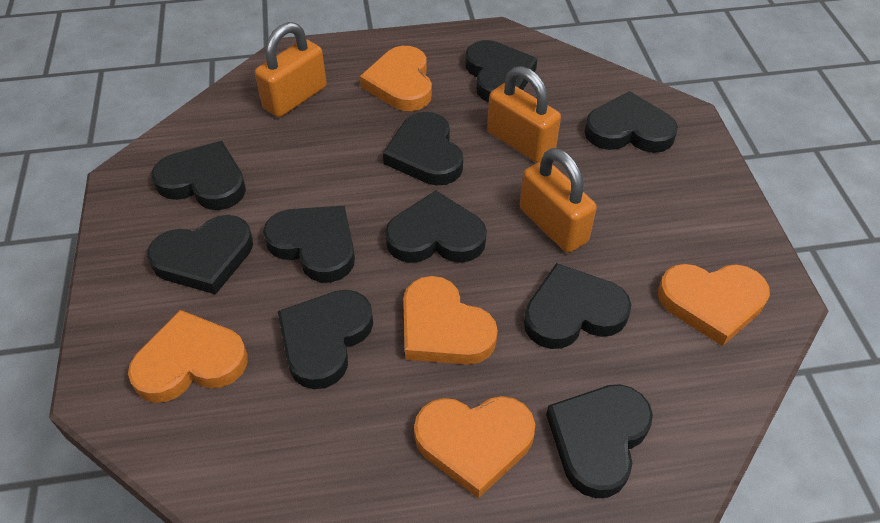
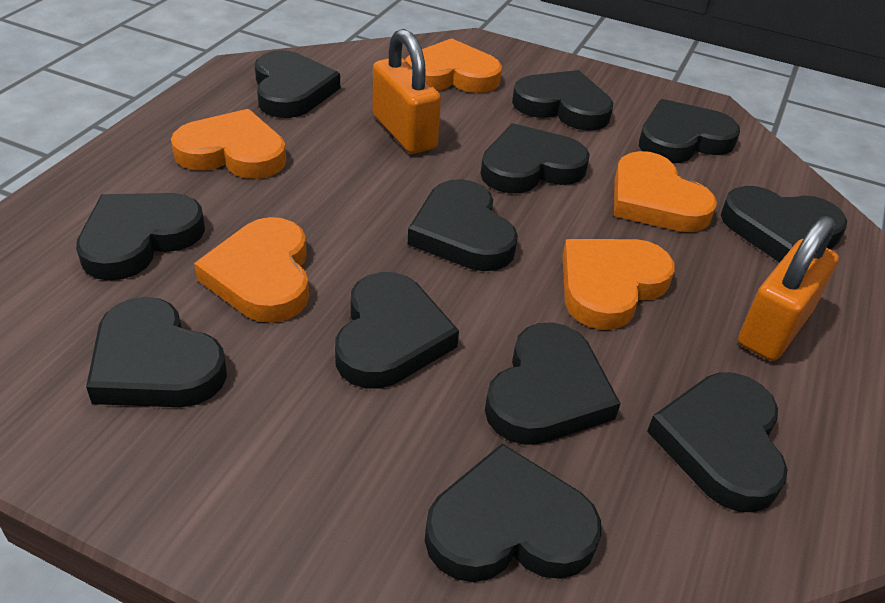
black heart: [147,215,253,294] [152,141,246,210] [263,206,355,282] [278,290,373,389] [383,112,463,186] [385,190,487,263] [465,40,538,103] [524,263,631,349] [546,384,653,498] [584,91,678,153] = 10 -> [76,193,205,281] [86,297,227,407] [255,50,340,118] [335,272,459,389] [408,179,518,271] [425,444,601,582] [481,123,590,193] [485,322,621,445] [512,70,613,131] [639,99,740,163] [647,372,788,512] [721,186,847,263] = 12
orange padlock: [255,22,327,117] [487,66,561,163] [520,148,597,253] = 3 -> [373,29,441,154] [738,216,839,361] = 2

